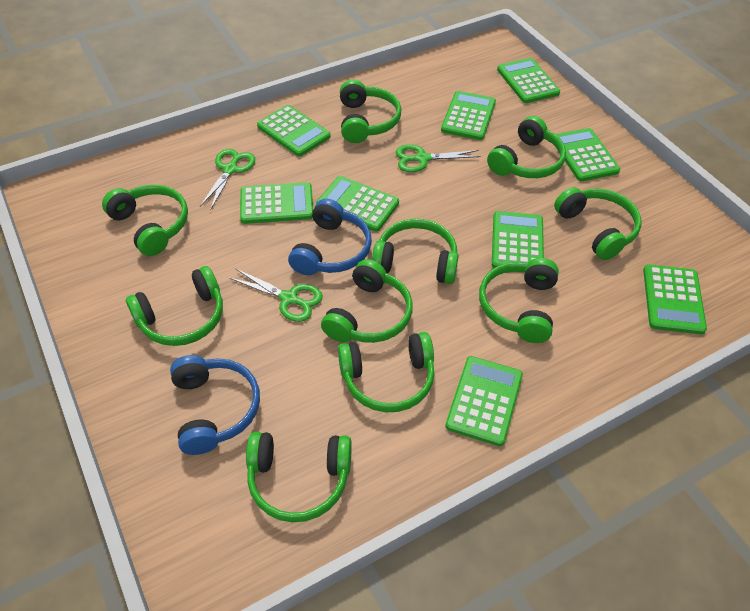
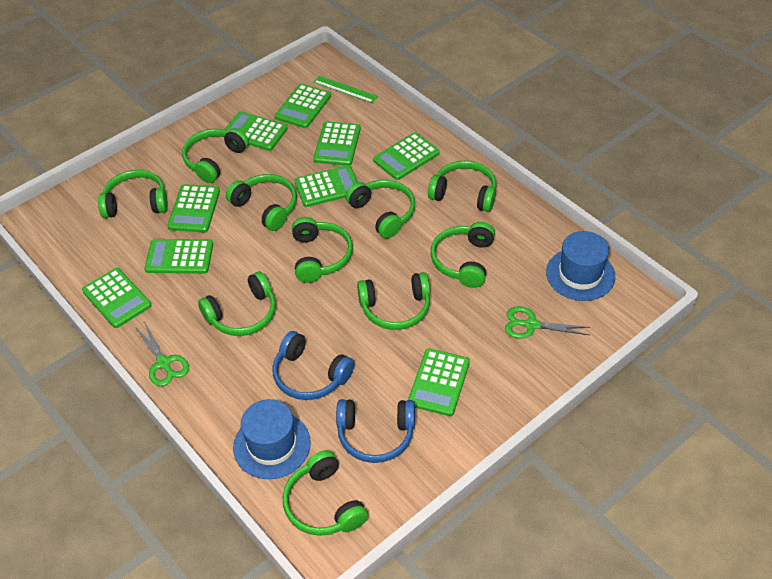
blue hat: none = 0 -> [233,399,311,479] [546,231,615,301] = 2
green ruler: none = 0 -> [314,76,378,103] = 1
green scissors: [200,149,255,210] [229,268,323,322] [396,144,481,172] = 3 -> [135,322,189,386] [505,306,590,338] = 2

